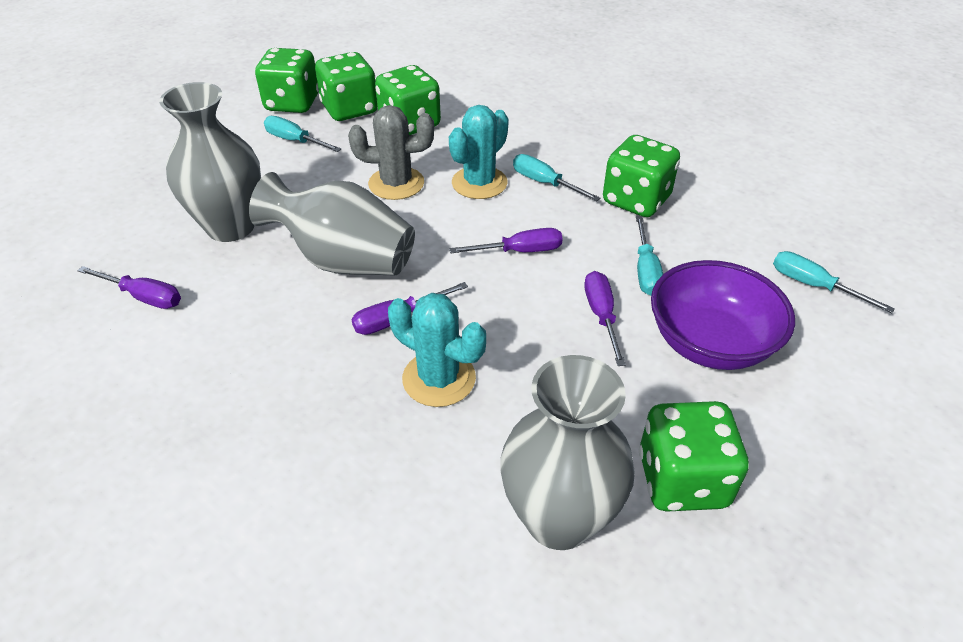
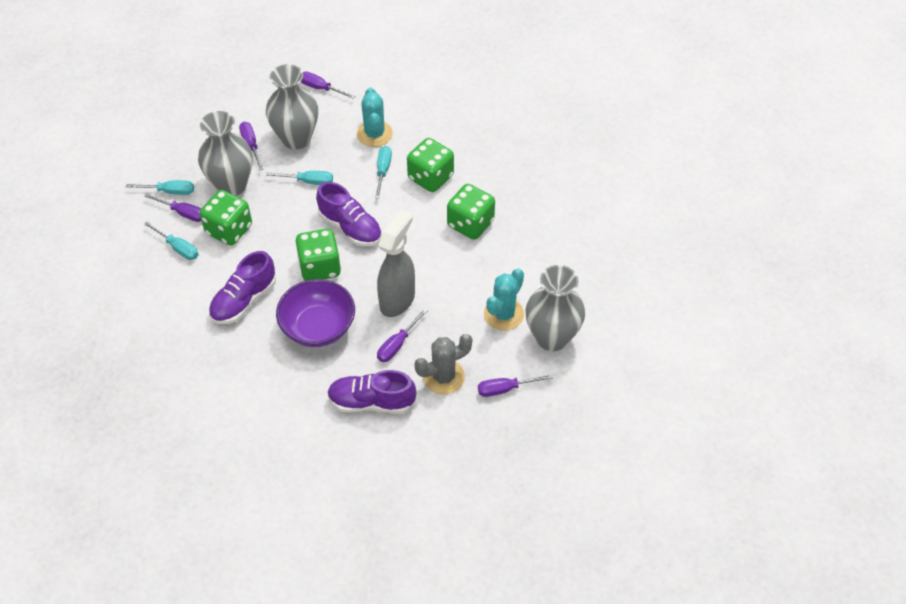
green dice: [255,48,319,113] [315,52,378,121] [375,65,441,135] [603,135,680,217] [639,401,749,512] = 5 -> [200,190,252,245] [296,229,341,281] [407,138,454,192] [447,184,495,240] = 4
grey spray bottle: none = 0 -> [377,209,415,317] = 1
purple screwdriver: [77,266,181,309] [352,282,468,335] [450,228,563,253] [584,271,626,366] = 4 -> [144,193,201,222] [239,122,264,170] [301,72,355,99] [377,308,428,362] [478,374,553,397] = 5
purple shoe: none = 0 -> [209,251,276,324] [316,182,382,246] [327,370,416,413] = 3

